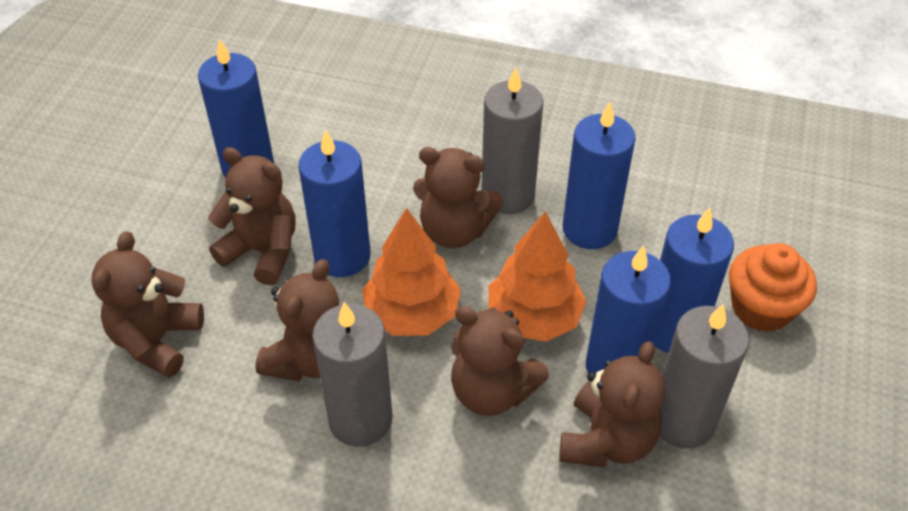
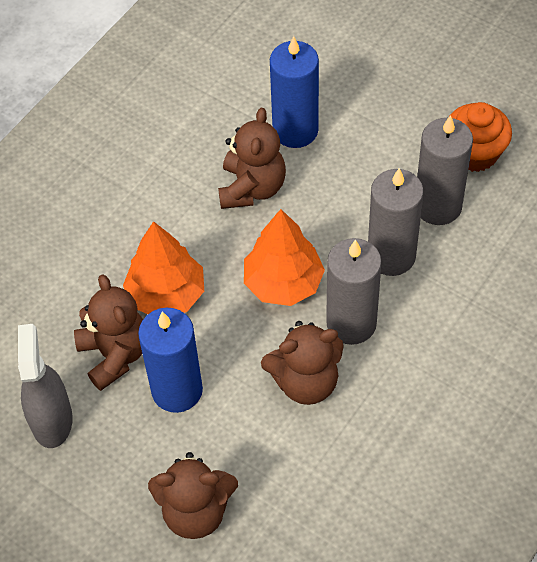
blue candle: [198,39,274,178] [298,129,371,277] [562,102,636,249] [586,246,671,373] [654,208,734,353] = 5 -> [138,308,203,413] [270,36,319,148] = 2
brown teddy bear: [92,231,204,378] [208,147,296,285] [256,259,339,381] [413,147,503,248] [451,306,549,416] [559,341,665,467] = 6 -> [74,274,143,391] [148,452,238,539] [218,108,286,209] [261,321,344,405] = 4
grey spray bottle: none = 0 -> [18,324,73,448] = 1

